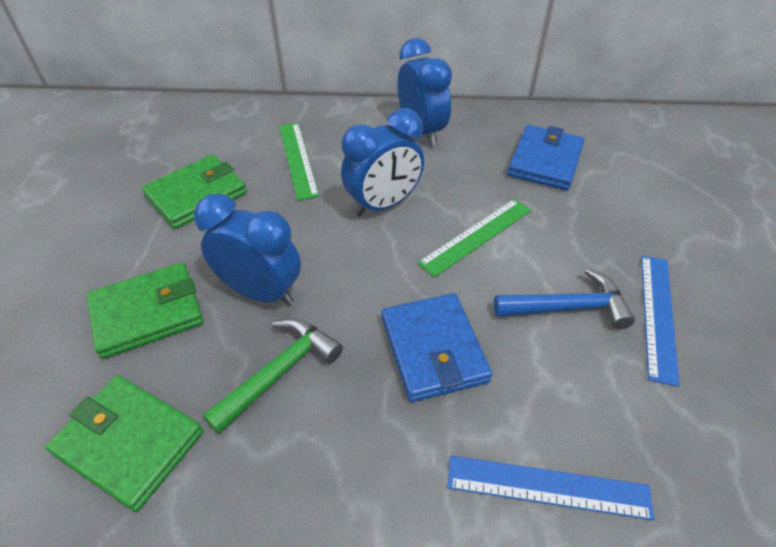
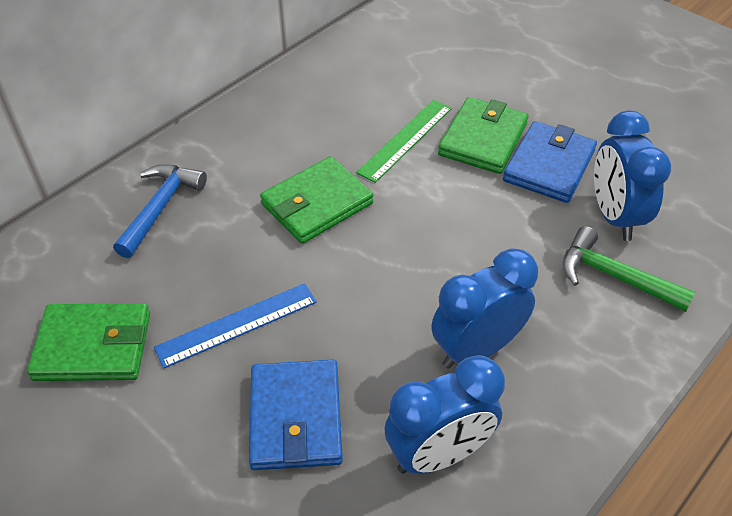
blue ruler: [447,456,655,520] [641,256,680,387] = 2 -> [154,283,317,369] = 1
green ruler: [279,123,319,200] [418,199,532,277] = 2 -> [356,100,452,183] = 1

